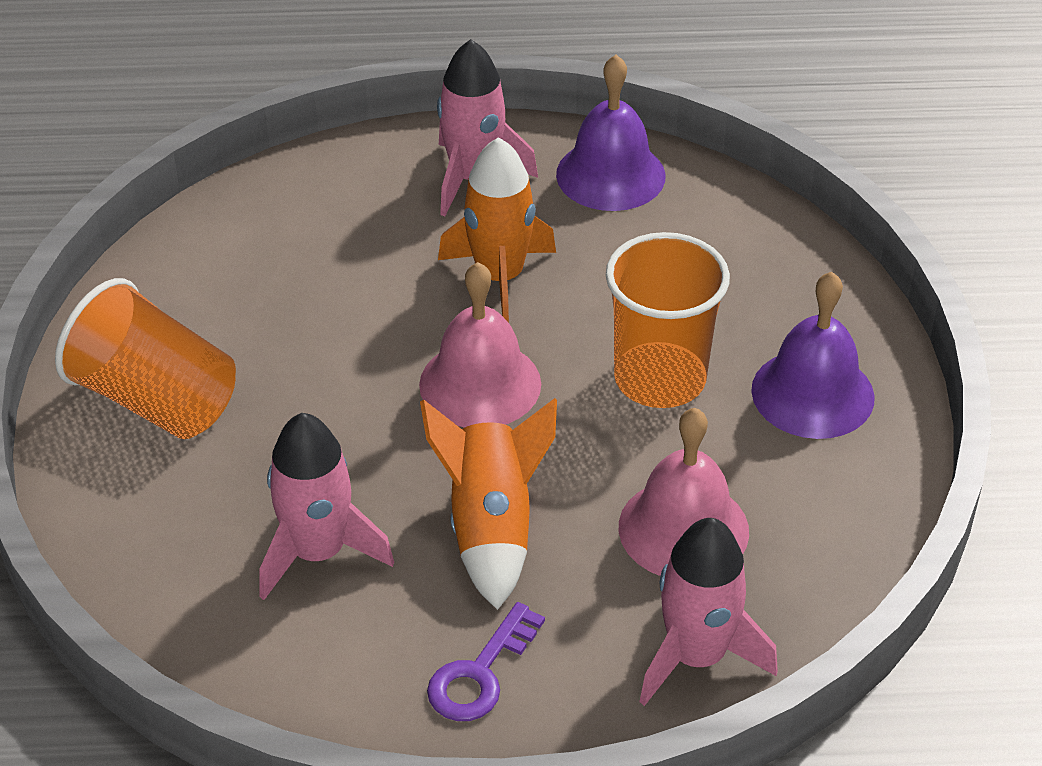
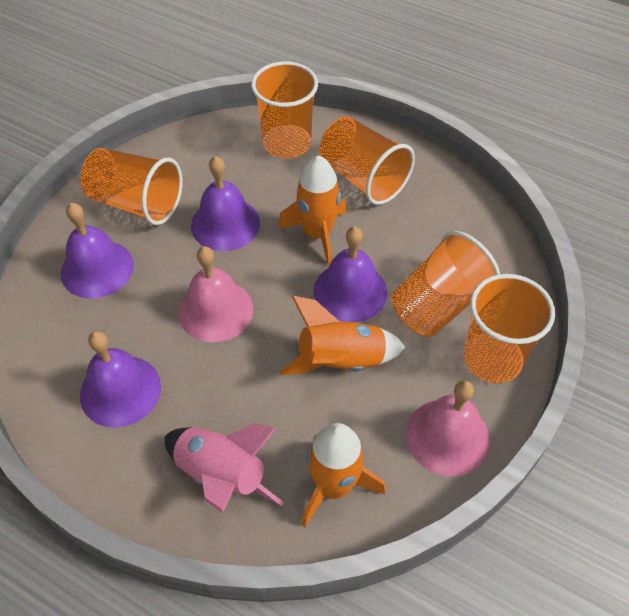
orange cup: [55,278,236,439] [606,232,730,408] = 2 -> [81,148,183,225] [251,61,318,158] [319,117,415,205] [391,231,500,337] [464,274,555,383] = 5
orange rocket: [420,398,557,610] [438,137,556,323] = 2 -> [278,155,347,266] [279,296,405,375] [302,423,385,527] = 3
pink rocket: [259,413,394,600] [437,39,538,216] [639,518,778,706] = 3 -> [165,423,284,513] = 1
purple bell: [556,55,666,211] [751,272,875,439] = 2 -> [61,203,134,299] [80,331,161,428] [191,156,260,251] [314,227,387,322] = 4
purple key: [427,602,545,721] = 1 -> none = 0

